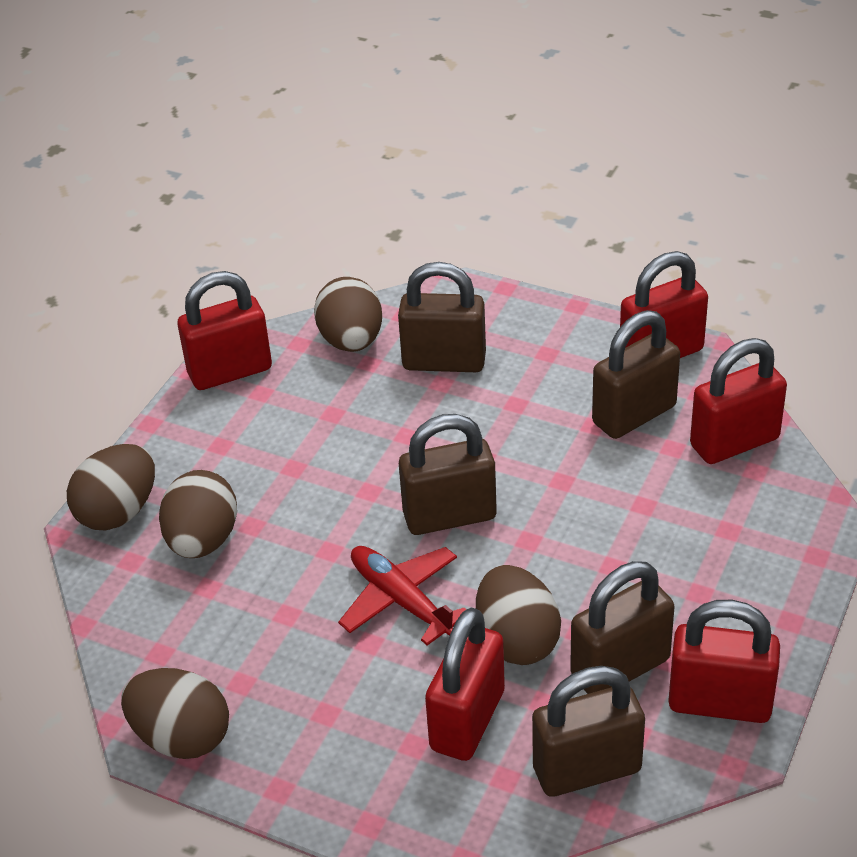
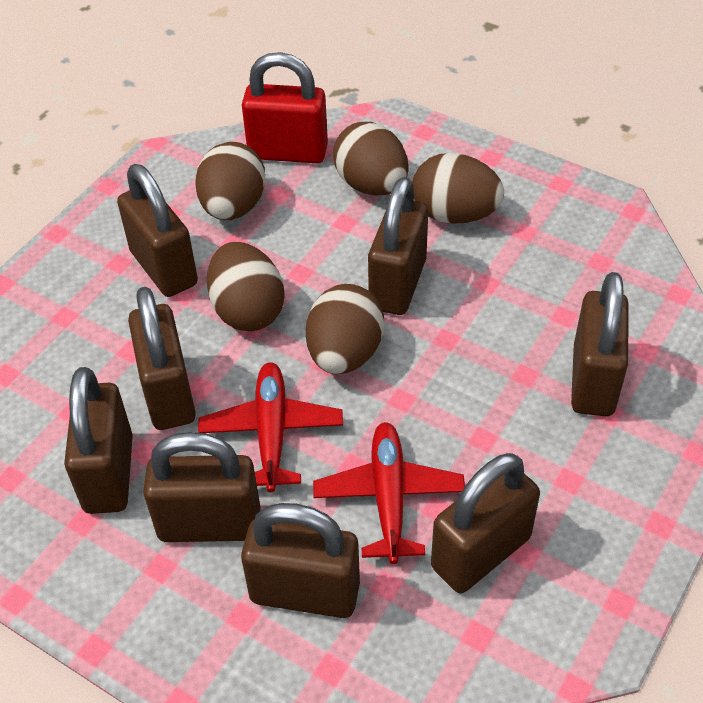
brown padlock: [398,262,486,372] [399,414,497,535] [532,666,645,797] [570,561,675,694] [592,310,680,439] = 5 -> [64,367,133,514] [117,164,198,297] [128,287,196,430] [143,432,260,542] [241,503,360,618] [368,177,428,315] [431,453,540,593] [571,272,629,416] = 8
red padlock: [178,271,272,390] [425,607,505,761] [620,251,708,358] [668,600,780,723] [690,338,787,464] = 5 -> [242,52,328,163] = 1
red plane: [338,546,466,646] = 1 -> [198,362,343,492] [313,422,465,564] = 2

